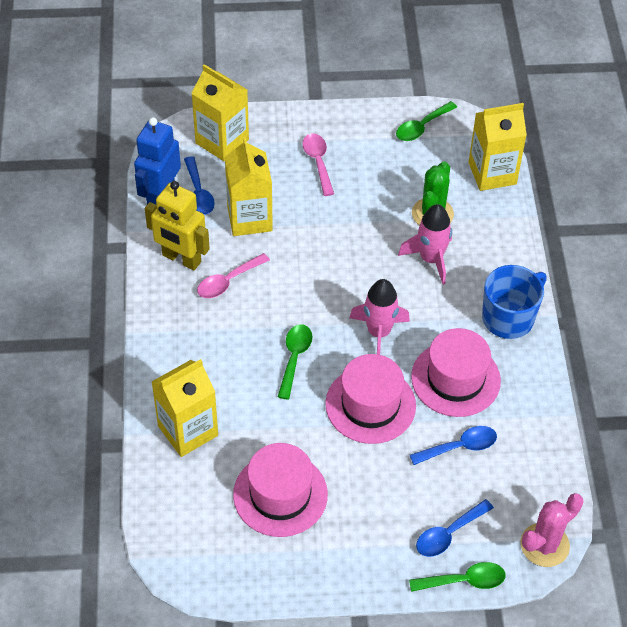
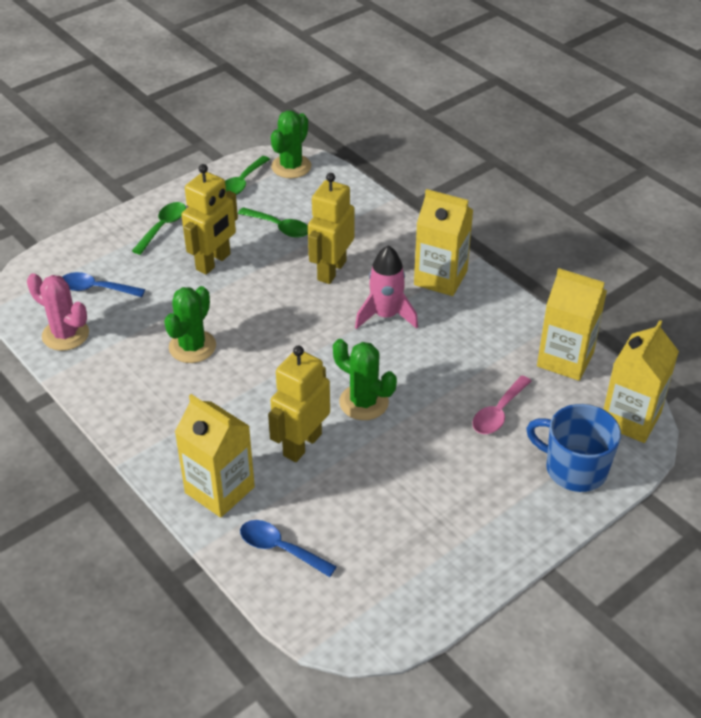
blue robot: [134,117,181,204] = 1 -> none = 0
blue spoon: [184,156,215,215] [410,426,497,465] [416,499,494,557] = 3 -> [62,272,145,297] [240,520,337,577] = 2
green cactus: [412,161,454,225] = 1 -> [164,286,216,363] [271,110,311,178] [333,339,397,420] = 3
pink hat: [233,443,328,537] [325,354,416,444] [411,328,501,417] = 3 -> none = 0
pink rocket: [350,279,410,355] [398,204,452,285] = 2 -> [355,245,418,329] = 1
pink spoon: [197,253,270,298] [302,134,334,196] = 2 -> [472,376,531,434] = 1
yellow robot: [145,181,210,270] = 1 -> [181,164,238,275] [268,345,330,462] [308,173,354,284] = 3

